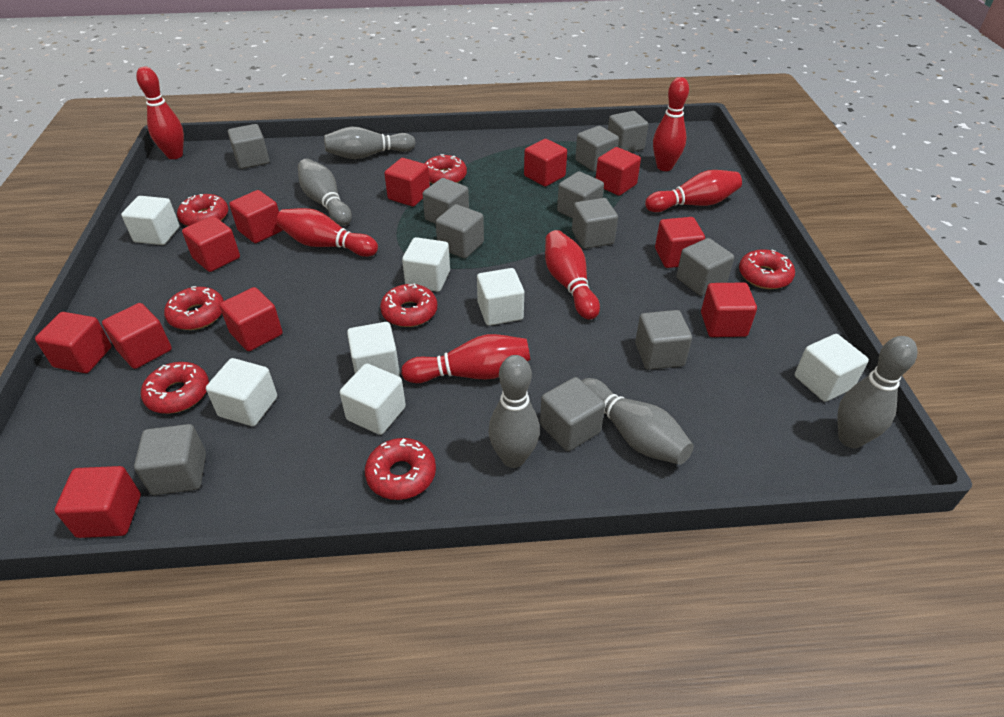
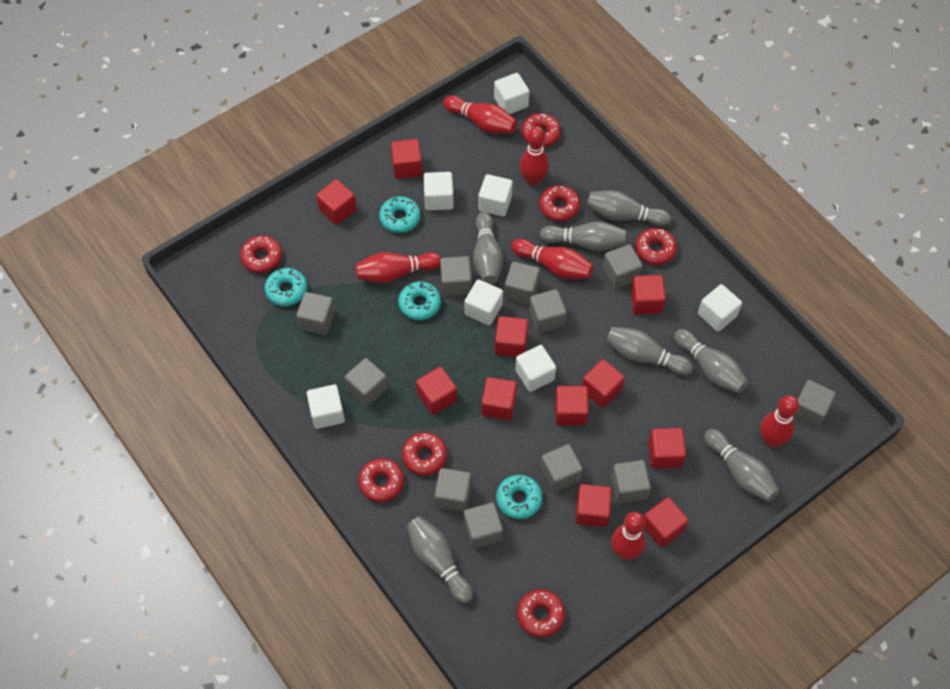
grey bowling pin: [298,159,352,226] [324,126,416,159] [488,355,540,468] [581,378,694,465] [838,336,918,448] = 5 -> [407,516,473,604] [473,212,503,284] [540,221,626,251] [587,190,671,227] [606,327,693,375] [674,329,748,393] [704,429,779,502] = 7
turquoise donut: none = 0 -> [265,268,307,306] [379,196,420,233] [398,281,441,320] [496,475,542,519] = 4

